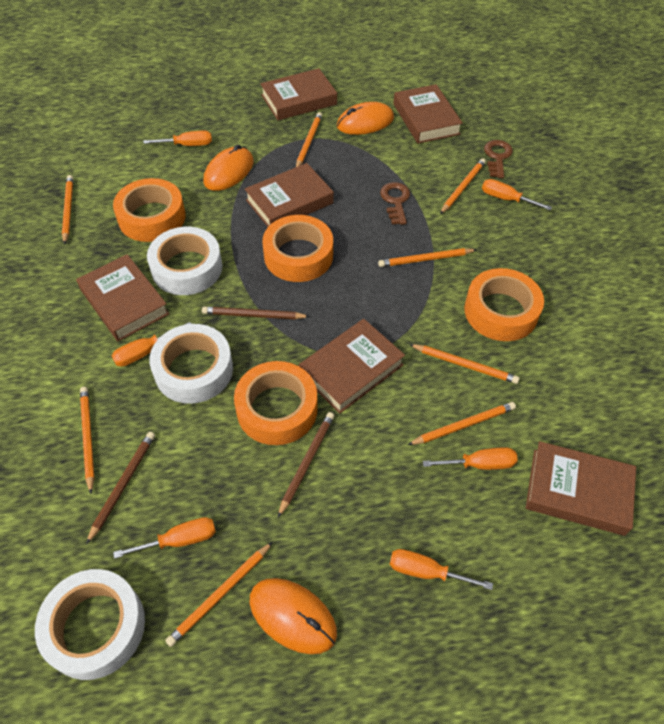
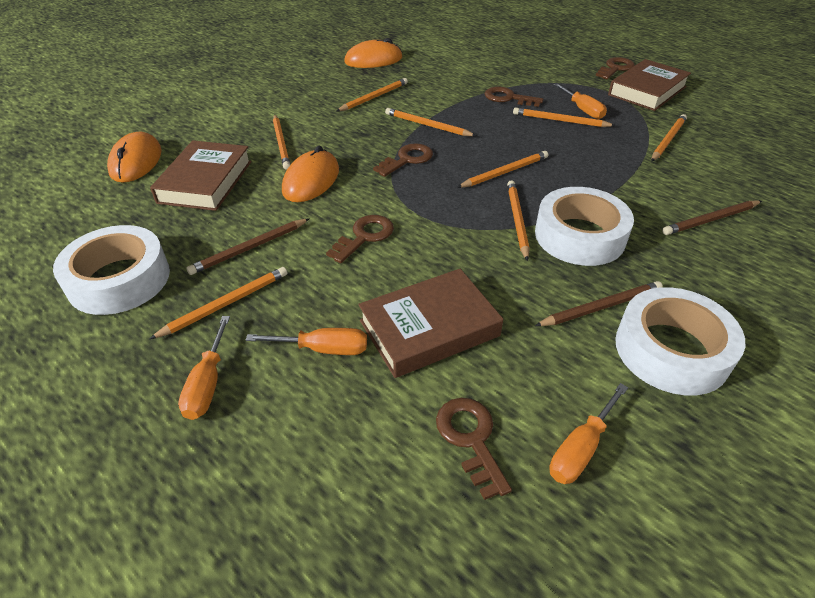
brown book: [76,254,169,341] [245,163,334,227] [260,68,337,120] [299,319,405,414] [393,84,463,144] [526,441,636,536] = 6 -> [150,140,252,211] [358,269,503,378] [608,59,691,111] = 3
brown key: [380,182,410,225] [484,140,513,178] = 2 -> [326,215,394,263] [373,143,433,177] [436,398,512,500] [485,87,543,107] [596,57,635,79] = 5
orange screwdriver: [112,322,191,367] [113,517,216,559] [143,131,212,146] [389,549,493,590] [423,447,518,470] [482,179,552,210] = 6 -> [178,316,230,420] [246,328,367,355] [549,383,628,484] [554,83,607,119] = 4
orange tape: [113,178,185,242] [234,361,318,445] [262,215,333,282] [464,268,544,341] = 4 -> none = 0

